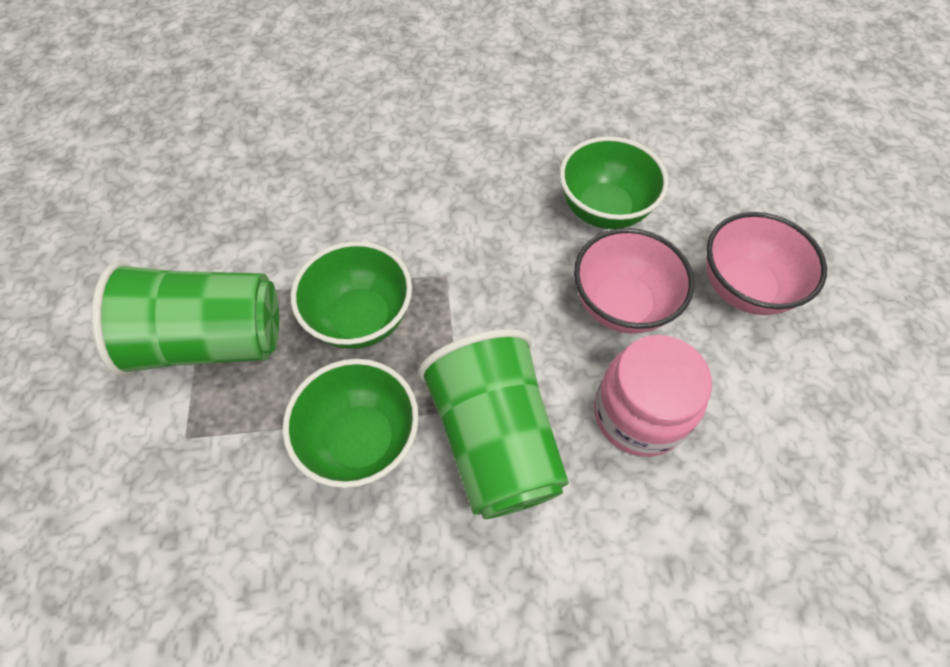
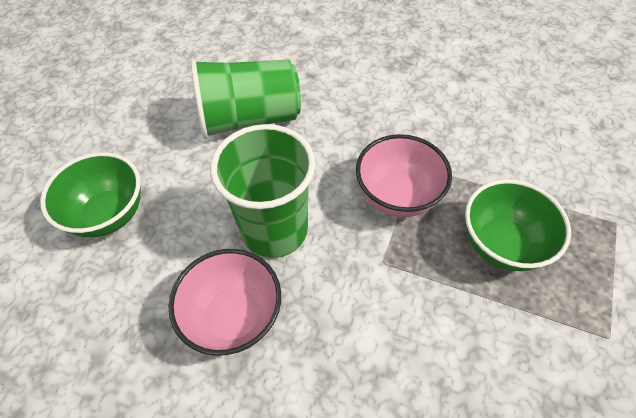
green bowl: [283,359,419,488] [291,241,412,349] [560,137,668,229] = 3 -> [40,152,141,237] [465,179,571,271] = 2
pink jar: [594,335,712,457] = 1 -> none = 0

